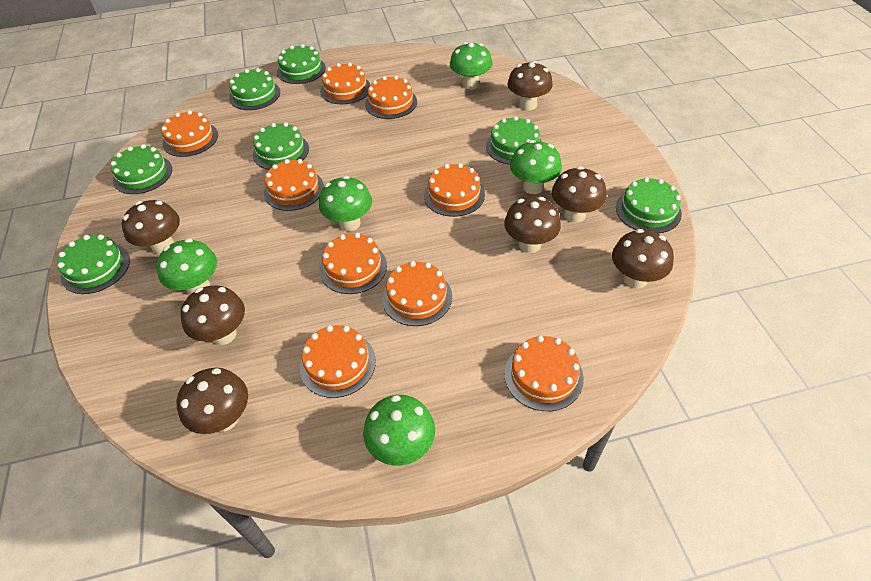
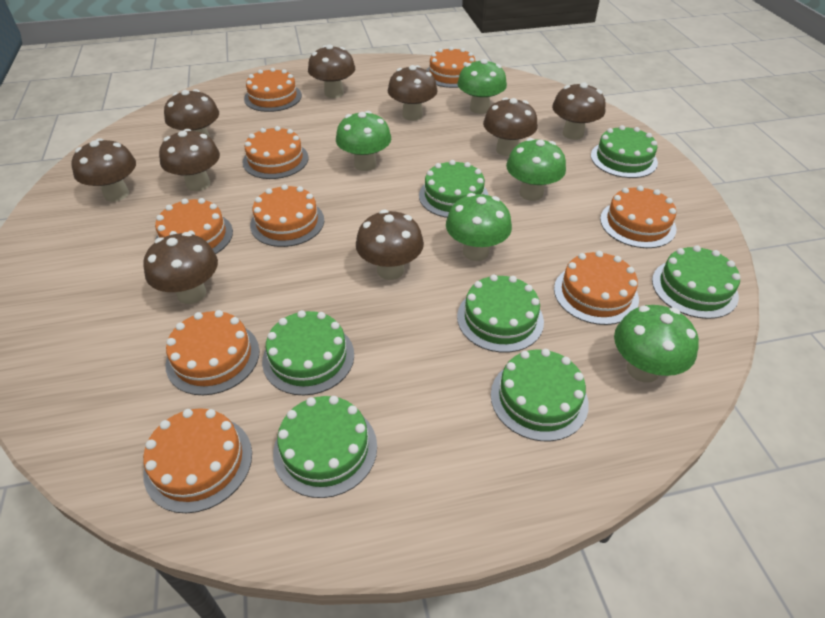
brown mushroom: [122,200,180,255] [176,368,248,434] [180,285,245,345] [504,197,561,253] [508,61,553,110] [552,166,606,223] [612,229,674,289] = 7 -> [71,138,136,202] [143,232,218,304] [159,129,220,191] [164,89,219,137] [308,44,355,98] [356,210,424,280] [388,65,438,121] [483,97,538,156] [552,82,606,140] = 9

